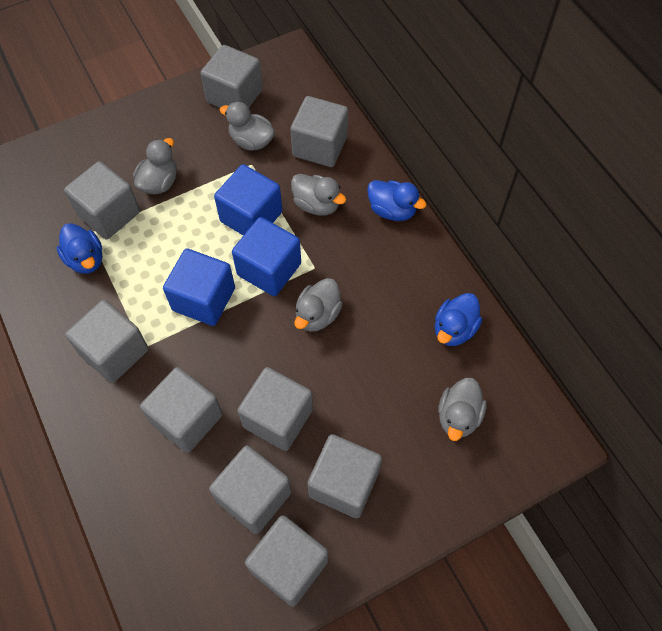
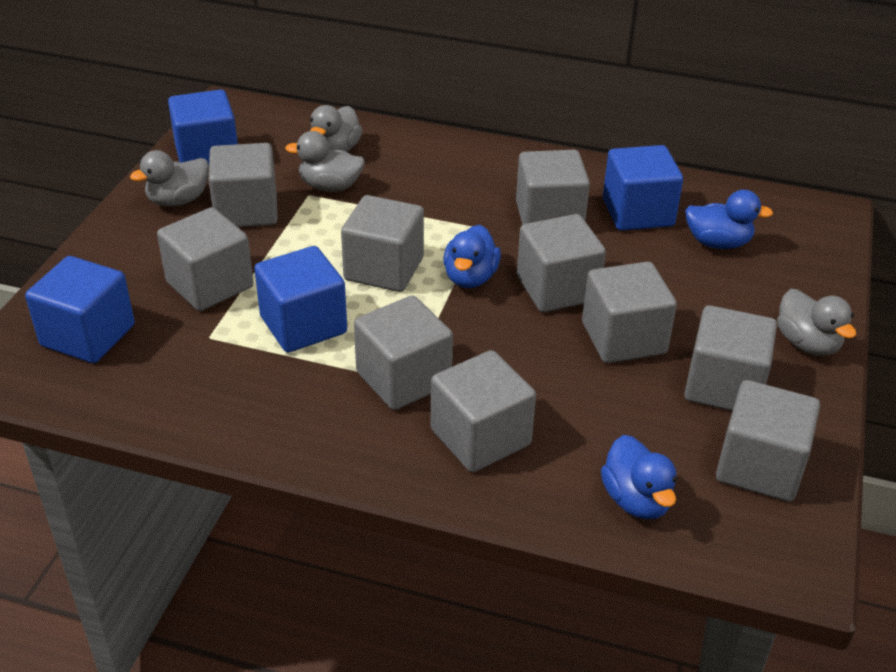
blue cube: [163,249,235,326] [214,164,282,236] [232,217,301,296] = 3 -> [25,256,135,363] [168,89,238,164] [254,246,347,353] [603,145,683,231] = 4
grey cube: [64,161,140,239] [65,300,149,383] [140,367,223,453] [200,45,263,108] [209,445,291,534] [237,367,313,451] [245,515,328,607] [290,96,348,167] [307,434,382,518] = 9 -> [157,207,254,311] [209,143,278,227] [341,195,424,292] [354,295,453,410] [431,350,536,472] [516,150,590,225] [517,214,606,312] [582,261,677,363] [684,305,777,411] [716,380,820,502] = 10
grey duck: [133,138,177,195] [220,102,275,151] [291,174,346,216] [294,278,343,332] [438,378,487,441] = 5 -> [130,150,209,206] [285,131,365,192] [310,105,363,152] [777,289,856,356] = 4

